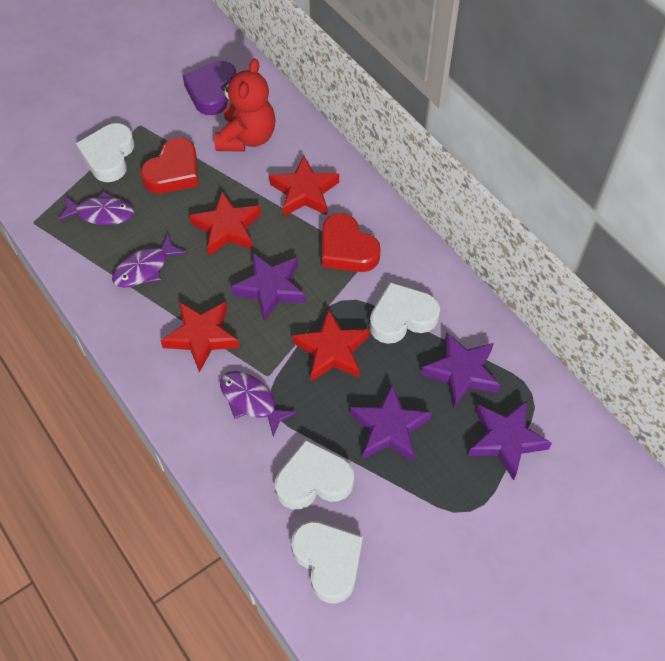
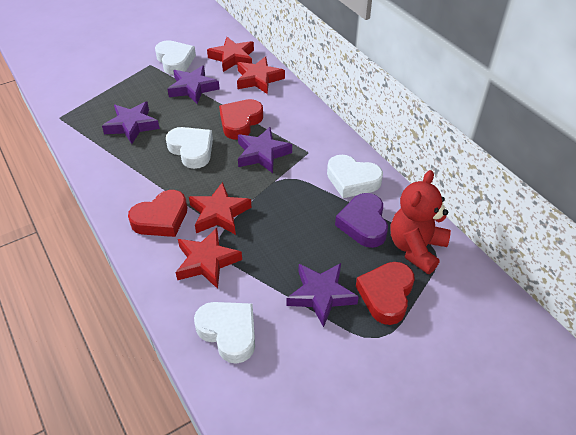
purple fish: [57,191,134,225] [112,234,187,288] [220,371,296,436] = 3 -> none = 0
red heart: [141,138,198,194] [322,213,381,272] = 2 -> [128,190,187,237] [219,99,263,140] [356,262,414,325] = 3

